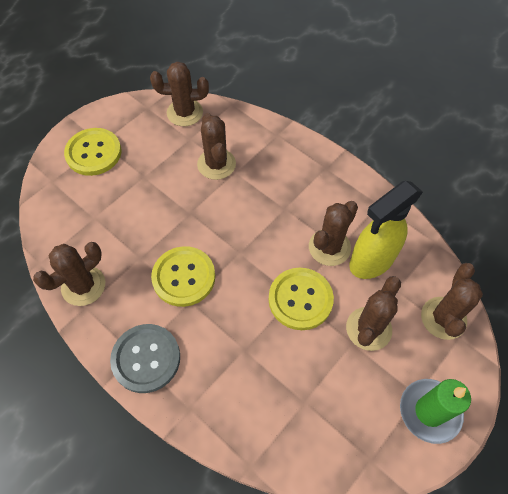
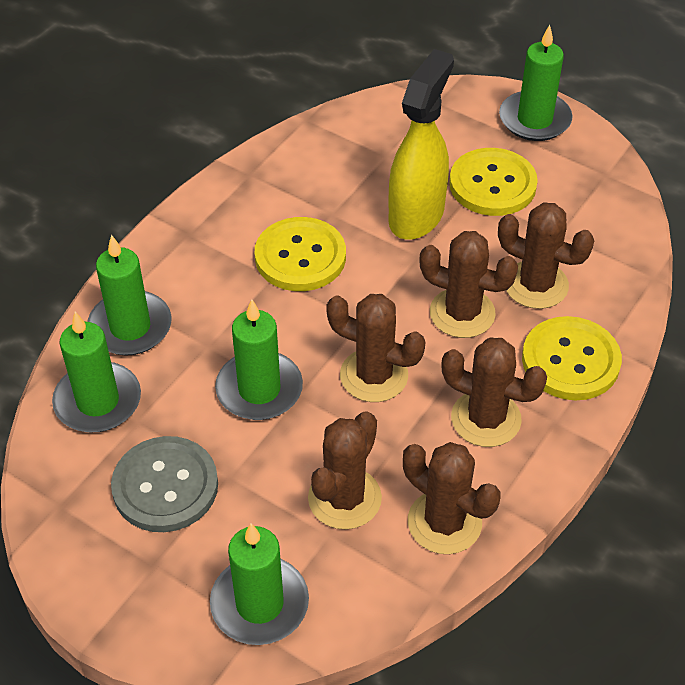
green candle: [400,379,471,444] = 1 -> [52,312,141,432] [87,235,171,356] [210,523,309,645] [215,299,303,420] [499,25,573,141] = 5

